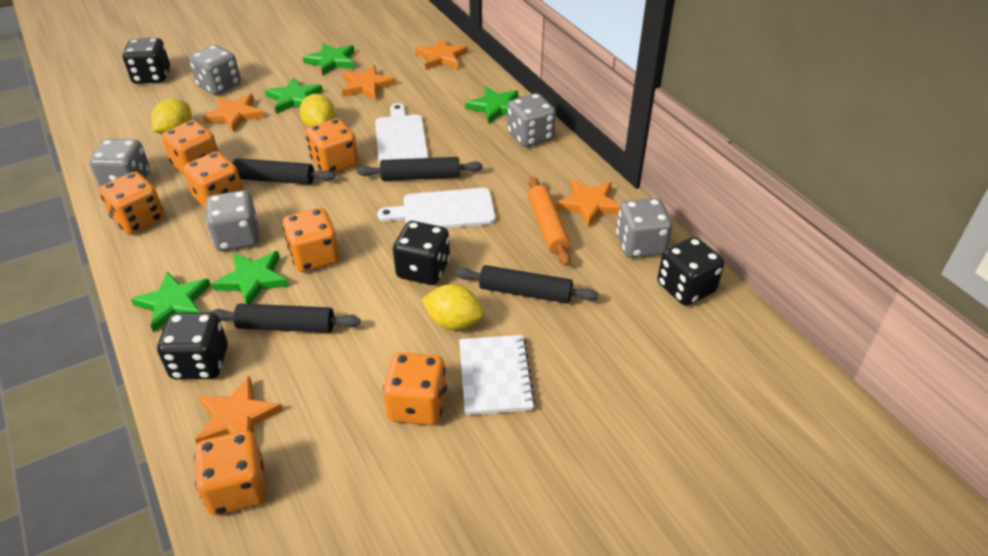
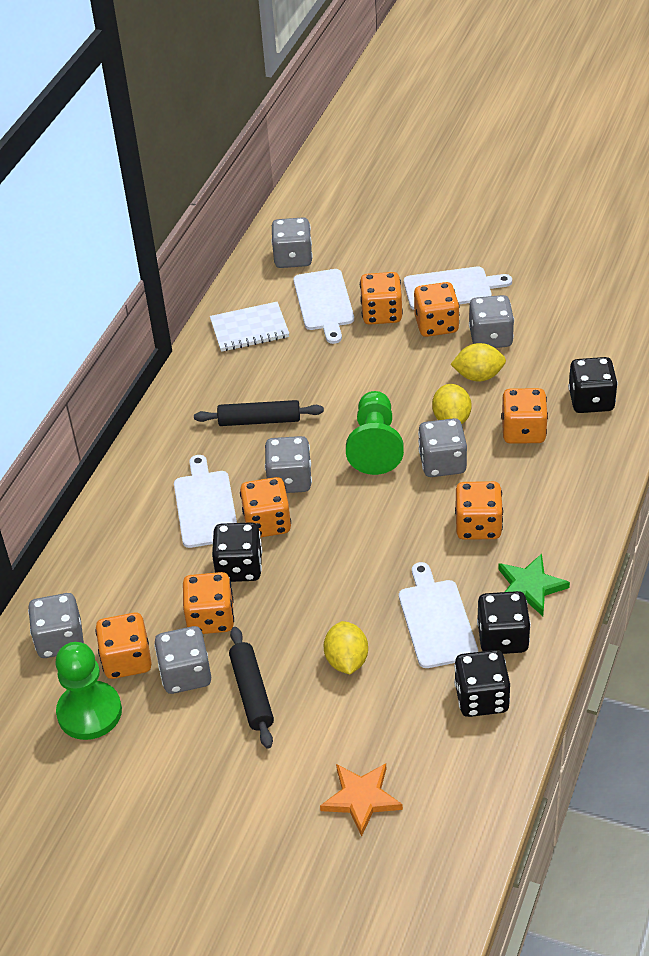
black rolling pin: [209,303,360,333] [233,158,335,185] [357,157,483,181] [455,265,599,303] = 4 -> [194,400,324,426] [229,627,274,749] = 2
green pawn: none = 0 -> [55,642,122,740] [346,391,404,475] = 2
green star: [131,272,211,332] [212,251,289,304] [265,77,323,114] [303,42,355,76] [465,86,518,124] = 5 -> [498,554,570,616] = 1
grey dice: [89,139,150,187] [189,45,241,95] [205,190,259,251] [507,93,556,147] [616,198,672,258] = 5 -> [28,593,84,658] [154,626,211,694] [265,436,312,493] [271,217,313,268] [418,418,467,477] [469,295,514,348] = 6
orange rolling pin: [528,177,570,266] = 1 -> none = 0
orange star: [195,376,283,443] [203,94,264,133] [342,65,396,100] [415,38,468,70] [556,179,620,227] = 5 -> [320,763,403,837] = 1
white cutting board: [375,103,429,165] [377,188,496,228] = 2 -> [174,455,237,548] [293,269,354,344] [399,562,478,668] [404,267,512,310] = 4

